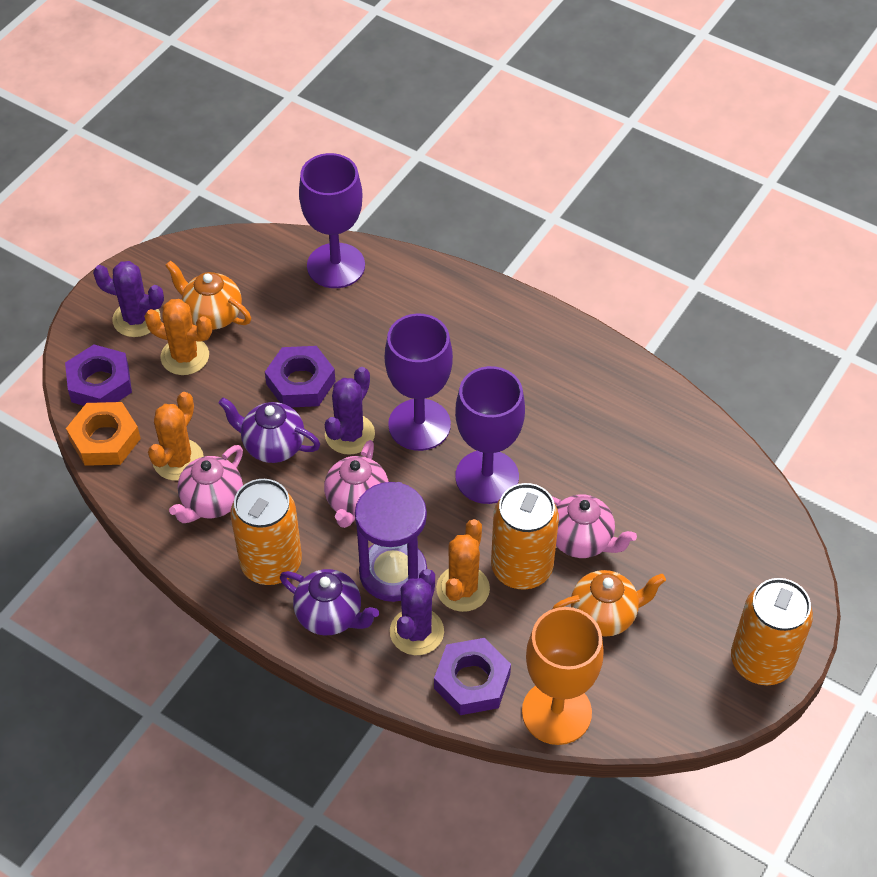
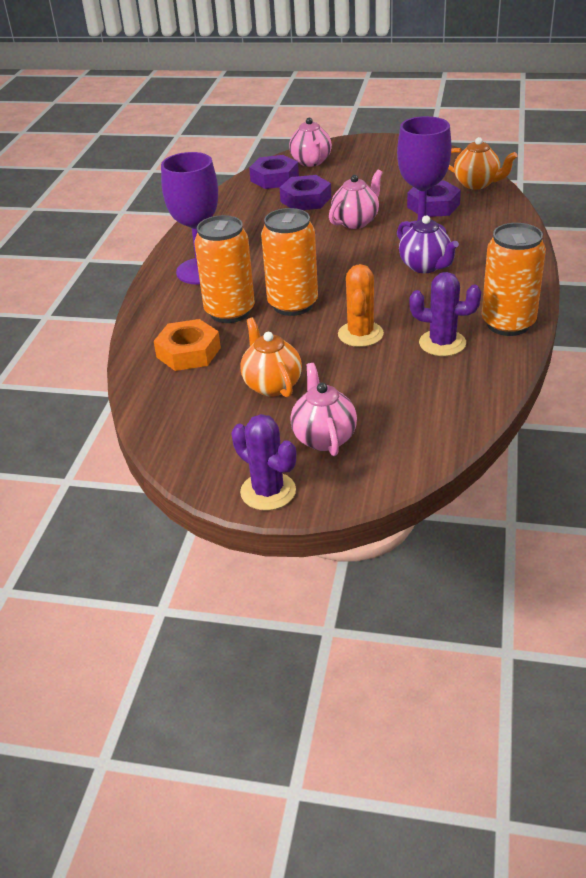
orange cactus: [144,299,212,375] [148,392,204,481] [436,519,490,612] = 3 -> [338,264,384,347] = 1
orange goblet: [522,607,603,745] = 1 -> none = 0
purple cactus: [93,261,164,337] [325,367,375,455] [390,569,444,655] = 3 -> [231,414,296,511] [409,272,481,356] = 2
purple goblet: [299,153,365,288] [385,313,453,451] [455,366,525,504] = 3 -> [161,152,218,285] [397,116,451,239] = 2
purple hourglass: [355,482,427,602] = 1 -> none = 0
purple teapot: [218,397,320,463] [280,569,379,635] = 2 -> [398,215,459,273] = 1

